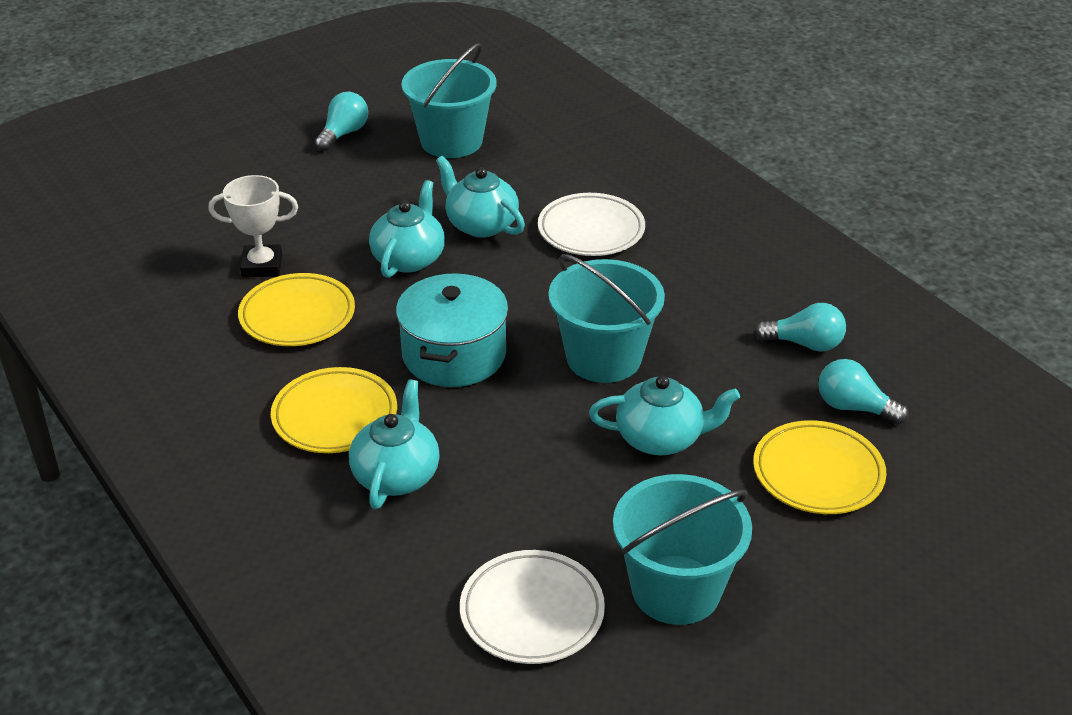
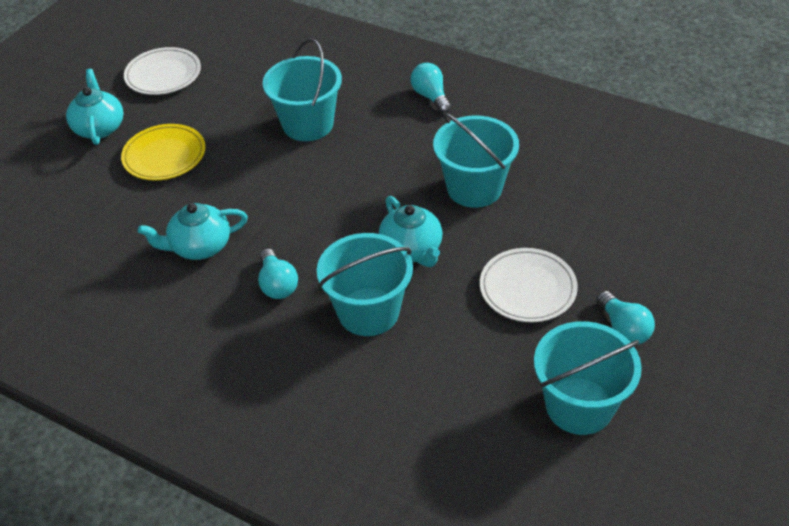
turquoise bucket: [401,43,497,158] [549,254,665,383] [613,474,752,625] = 3 -> [263,38,342,141] [317,233,413,336] [433,112,519,208] [534,321,642,435] = 4
turquoise pot: [396,273,508,387] = 1 -> none = 0
turquoise teapot: [349,379,440,509] [369,180,445,278] [436,156,525,237] [589,375,740,455] = 4 -> [66,69,123,145] [138,203,248,260] [379,196,442,267] = 3
white trophy: [208,175,298,278] = 1 -> none = 0
yellow plate: [238,273,355,346] [271,367,397,453] [753,420,886,514] = 3 -> [121,124,206,181] = 1

